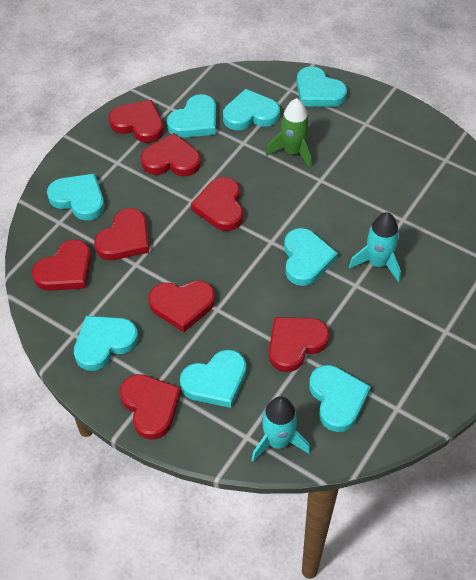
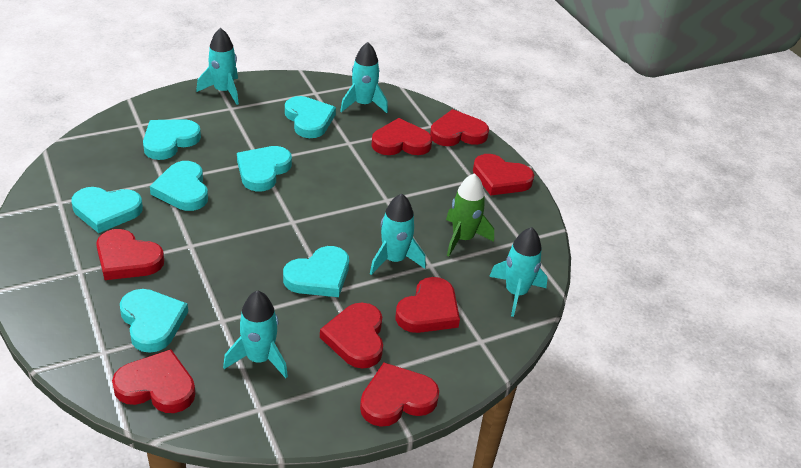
turquoise heart: [47,173,104,221] [74,316,138,371] [167,94,216,138] [180,350,246,408] [223,89,280,130] [284,228,338,286] [297,66,347,107] [309,365,371,432] = 8 -> [71,187,143,233] [120,289,188,353] [143,119,201,160] [150,161,208,211] [237,146,292,191] [283,246,349,297] [285,96,336,138] = 7
turquoise rocket: [251,396,311,462] [349,212,401,282] = 2 -> [196,28,239,105] [223,290,288,378] [340,42,388,113] [370,194,426,275] [489,227,548,317] = 5

